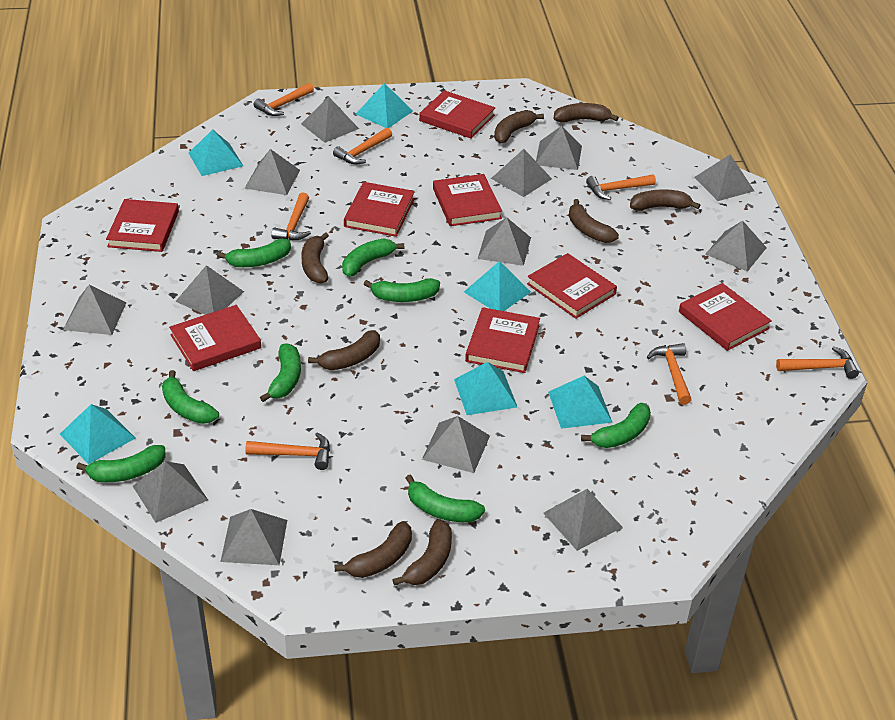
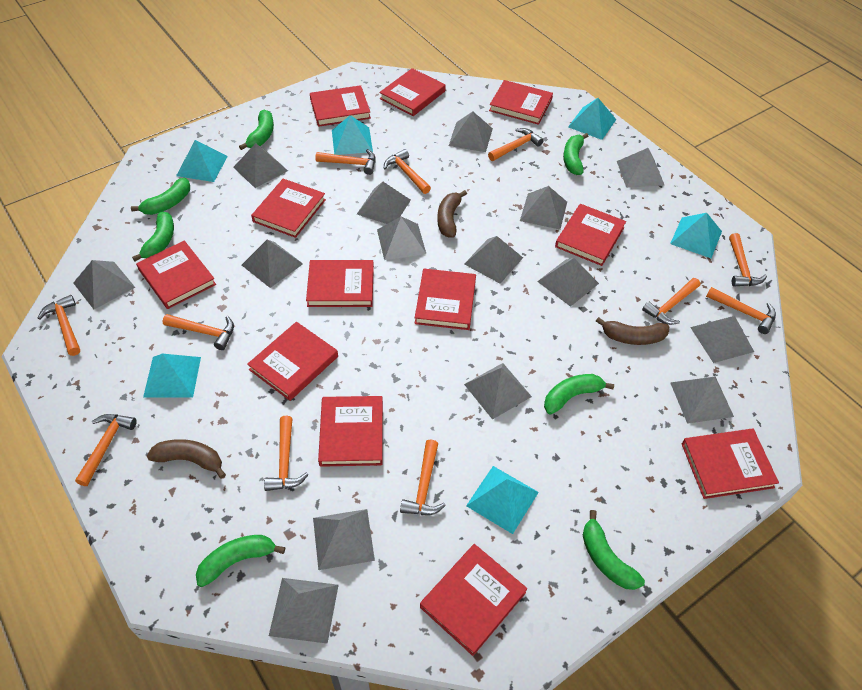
brown banana: [301,232,329,283] [308,330,380,370] [335,521,412,578] [392,520,452,586] [494,110,544,143] [553,103,619,123] [569,199,619,243] [630,189,700,211] = 8 -> [147,439,226,479] [437,190,467,238] [596,317,669,345] = 3
green banana: [76,445,166,482] [162,370,219,424] [217,239,291,267] [260,343,301,402] [342,239,404,277] [364,278,440,302] [406,475,485,522] [581,403,651,448] = 8 -> [131,178,190,215] [132,212,174,262] [196,535,285,587] [239,110,274,150] [544,374,614,414] [563,133,588,175] [583,510,645,590] = 7
grey pyramid: [63,285,127,335] [133,461,208,523] [175,265,244,315] [220,509,287,565] [244,149,300,195] [301,97,359,143] [422,416,490,473] [478,217,531,266] [491,149,552,197] [536,126,582,170] [543,489,622,551] [694,155,754,201] [705,221,767,272] = 13 -> [73,260,135,309] [233,143,288,188] [242,239,303,288] [269,578,339,644] [313,509,375,570] [357,182,411,224] [377,216,426,260] [449,111,493,152] [464,236,523,284] [464,363,532,420] [520,186,567,230] [537,258,599,307] [617,148,664,188] [670,376,734,424] [690,316,754,363] = 15
orange hammer: [245,432,330,470] [254,83,314,116] [271,192,311,241] [333,128,392,164] [586,174,656,200] [647,343,692,405] [776,346,859,379] = 7 -> [38,295,80,356] [75,414,137,486] [163,314,234,350] [264,416,308,491] [315,149,375,175] [384,149,431,194] [400,439,446,515] [488,128,543,161] [642,278,700,325] [706,287,776,334] [729,233,767,287] = 11
red book: [106,199,179,252] [169,305,261,371] [344,182,415,237] [419,90,495,139] [433,174,502,226] [465,307,540,373] [527,253,617,319] [679,283,772,351] = 8 -> [136,241,216,309] [247,322,338,401] [251,179,326,238] [306,260,374,307] [310,85,371,127] [318,396,383,467] [379,68,446,116] [415,269,476,330] [420,544,527,656] [489,80,553,125] [555,204,626,266] [682,429,779,499] = 12

